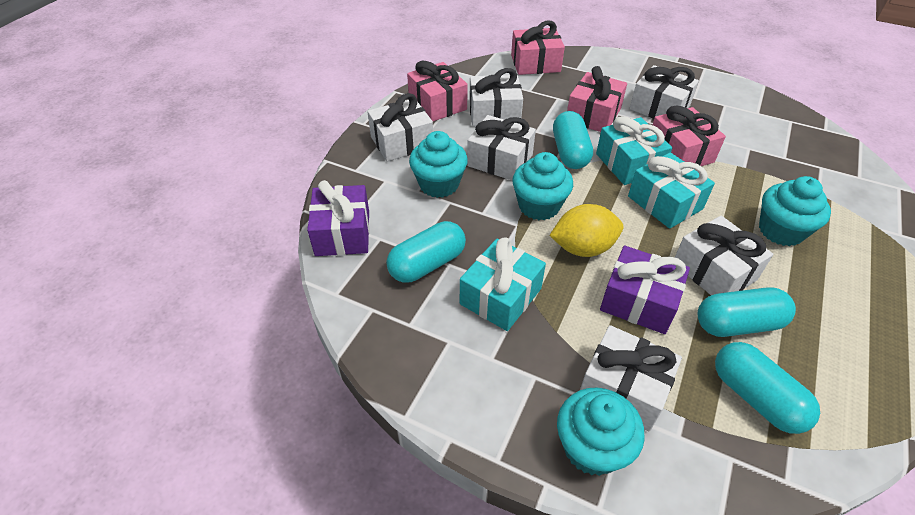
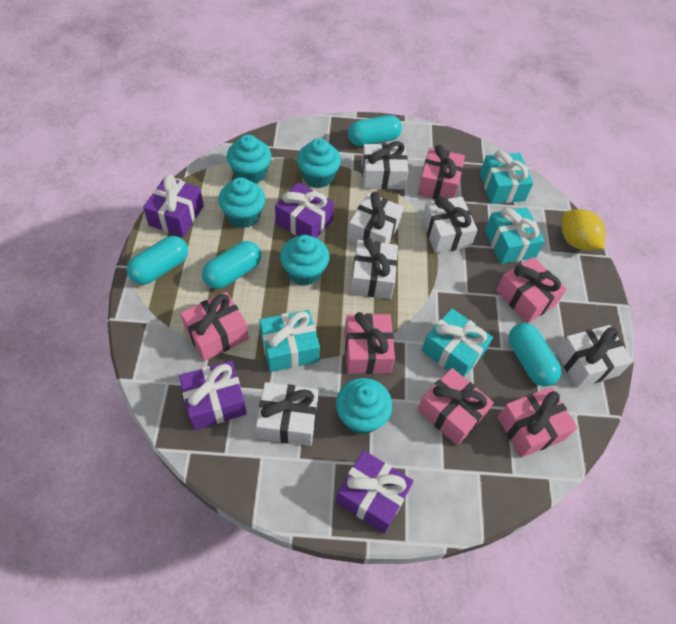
pink gift: [407,61,468,121] [511,21,565,75] [567,66,627,132] [653,105,726,166] = 4 -> [181,292,249,361] [345,312,395,374] [417,145,465,199] [417,368,494,445] [496,257,566,323] [498,387,577,458] = 6
purple gift: [307,180,370,256] [600,245,690,334] = 2 -> [143,175,204,237] [179,360,247,430] [275,182,334,238] [336,450,414,533] = 4
turquoise cupcake: [409,131,468,198] [512,152,573,220] [557,388,645,476] [759,176,831,246] = 4 -> [218,177,265,228] [227,134,271,183] [280,235,330,286] [297,138,341,188] [336,378,392,434] = 5
turquoise gift: [460,237,546,331] [596,116,672,185] [628,152,715,229] = 3 -> [260,310,320,372] [421,309,493,377] [480,150,533,204] [485,207,545,264] = 4

